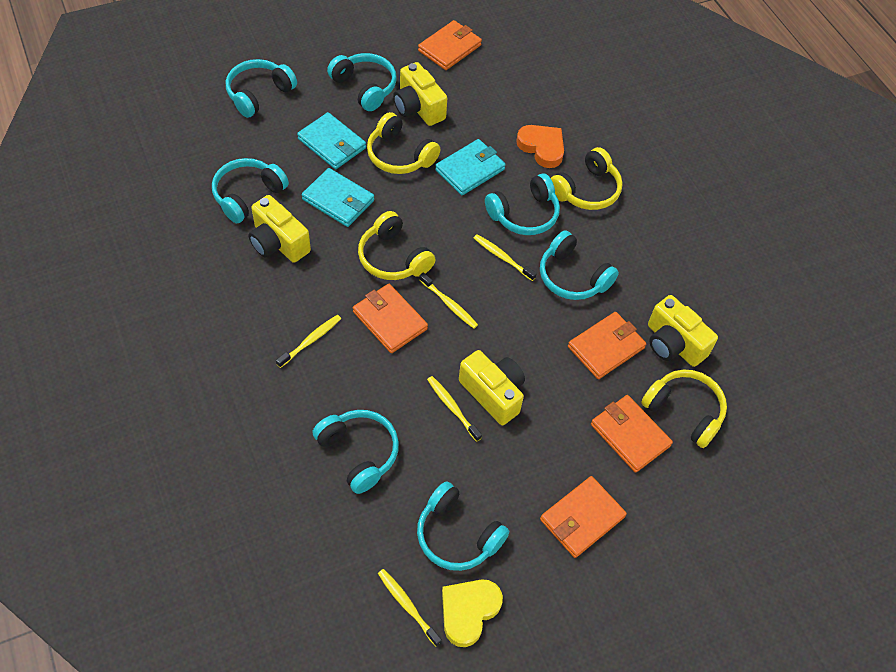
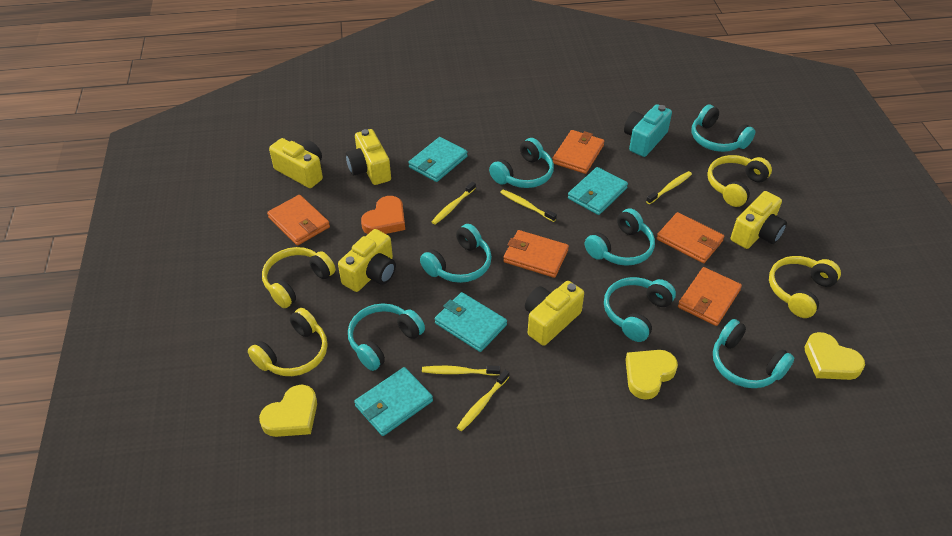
turquoise camera: none = 0 -> [624,104,672,157] = 1
turquoise wallet: [297,112,366,169] [302,168,374,227] [435,139,506,195] = 3 -> [354,367,433,436] [408,137,468,182] [435,292,507,352] [568,167,628,215] = 4
yellow camera: [248,195,311,263] [393,62,447,126] [459,350,525,425] [648,295,718,367] = 4 -> [269,138,323,188] [338,229,396,292] [346,129,391,185] [525,281,584,346] [731,191,787,249] = 5
yellow heart: [442,579,503,647] = 1 -> [259,385,317,437] [625,350,678,400] [805,332,865,380] = 3

